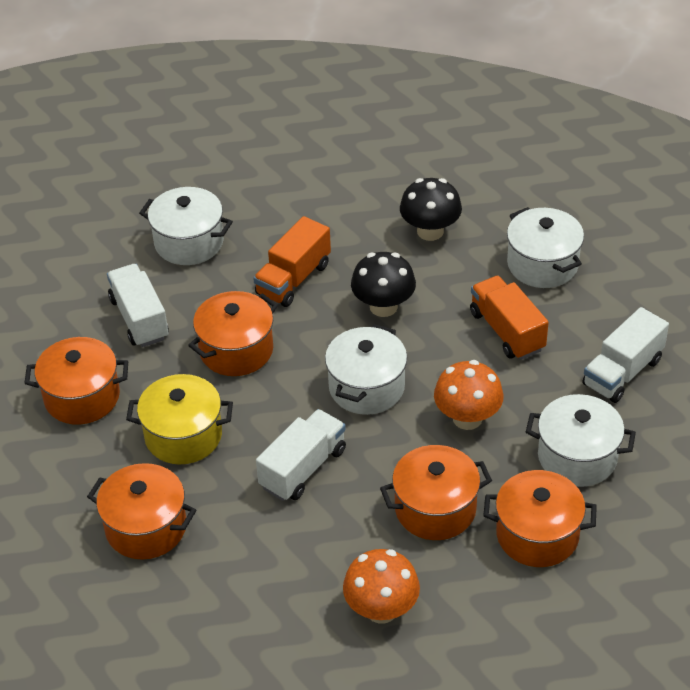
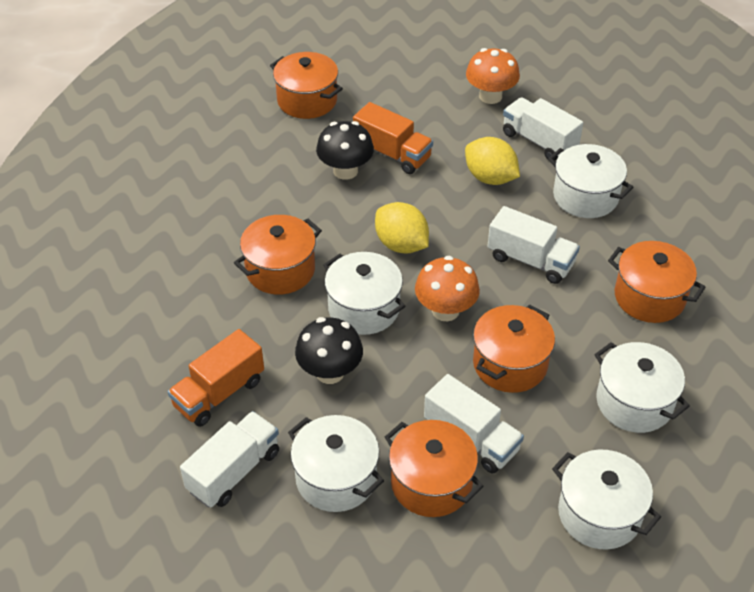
white pot: [139,187,233,265] [325,324,407,415] [507,207,584,288] [526,394,636,487] = 4 -> [288,415,384,512] [323,252,405,335] [548,144,634,218] [552,450,661,550] [594,342,690,433] = 5
white truck: [107,264,169,347] [256,409,346,501] [582,307,669,403] = 3 -> [180,411,279,508] [424,374,524,474] [487,206,580,284] [503,97,583,161] = 4
yellow lemon: none = 0 -> [375,202,429,254] [465,137,520,185] = 2
yellow pot: [126,374,233,465] = 1 -> none = 0

